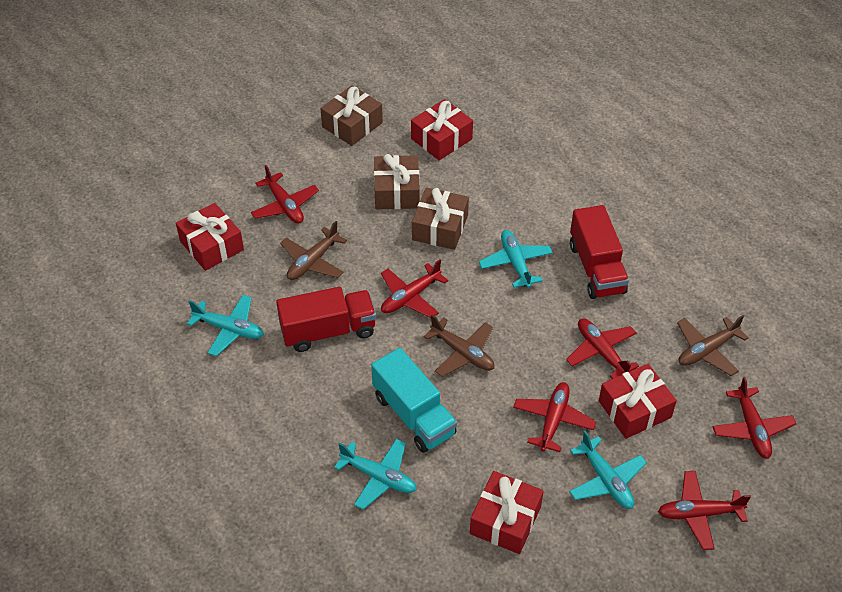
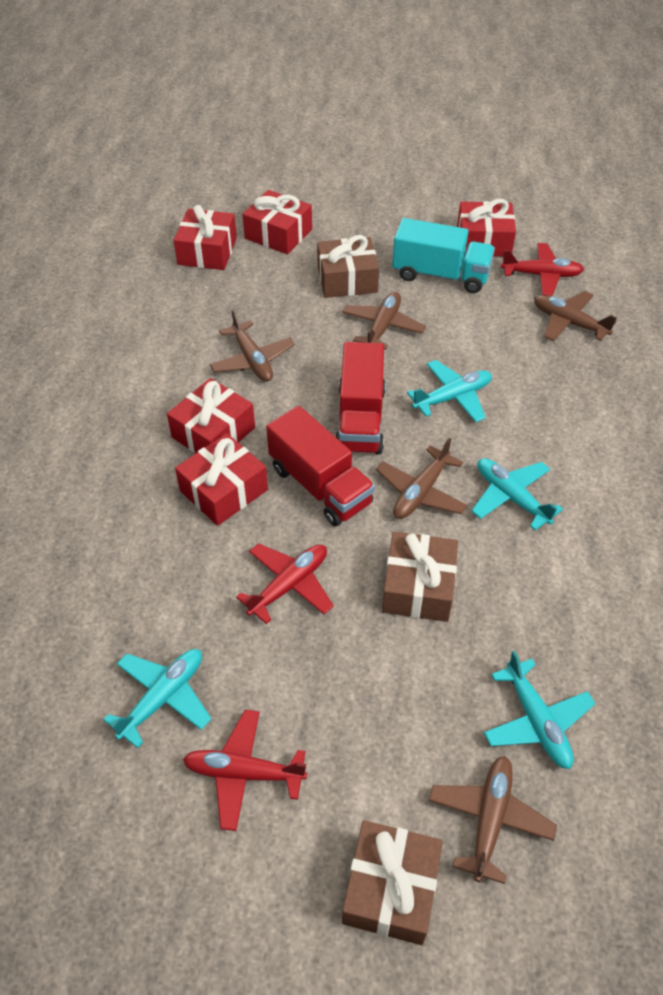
brown plane: [280,221,347,280] [423,315,494,377] [677,315,749,376] = 3 -> [210,309,295,382] [342,292,426,350] [376,437,467,519] [429,756,557,884] [534,291,617,341] = 5
red gift: [176,203,244,271] [411,99,473,160] [470,471,544,554] [599,364,677,439] = 4 -> [167,378,255,453] [174,205,237,270] [175,433,268,526] [242,190,312,254] [457,199,516,256] = 5
red plane: [251,165,319,224] [381,259,448,318] [513,382,596,452] [566,319,639,379] [658,471,751,550] [712,377,796,459] = 6 -> [183,710,307,831] [236,543,334,624] [501,243,584,296] = 3

